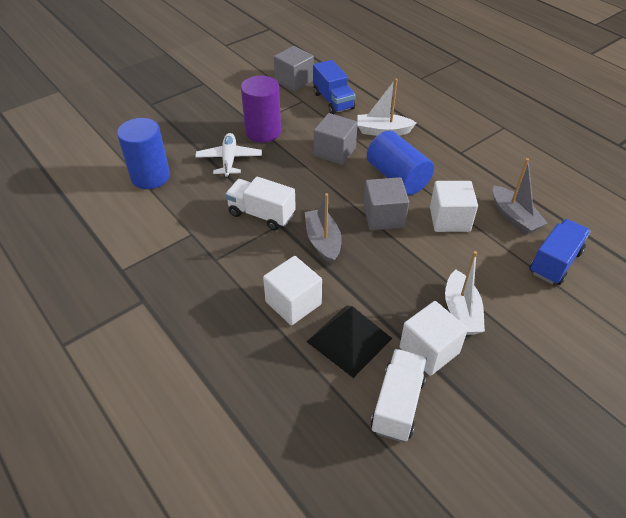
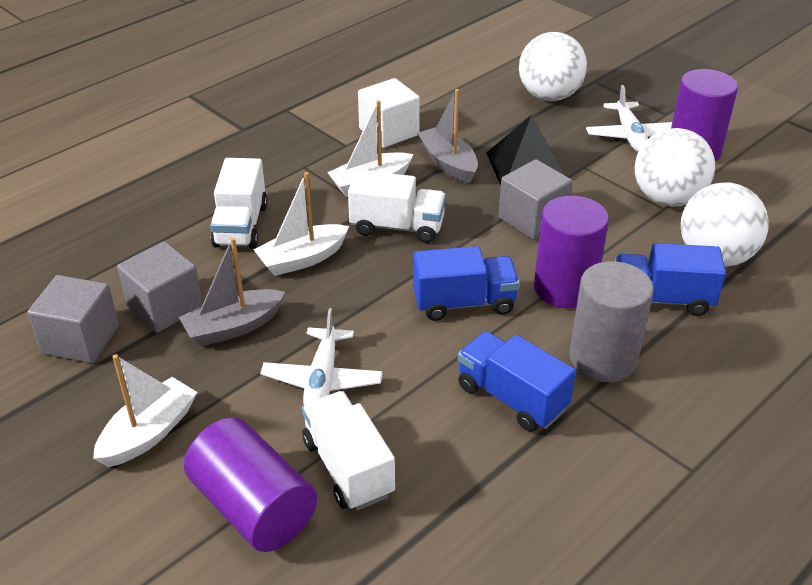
blue cylinder: [117,118,170,189] [367,131,434,195] = 2 -> none = 0
blue truck: [313,60,356,114] [529,219,591,285] = 2 -> [413,246,520,321] [458,331,576,432] [615,243,726,316] = 3
grey cylinder: none = 0 -> [569,261,654,382] = 1
purple cylinder: [241,76,281,143] = 1 -> [184,417,317,552] [534,196,609,308] [671,69,738,162] = 3
white ball: none = 0 -> [519,32,587,101] [635,128,715,207] [681,182,769,267] = 3
white boat: [357,79,416,136] [445,251,485,335] = 2 -> [93,354,197,467] [253,172,349,276] [327,100,414,197] = 3
white cube: [263,256,322,325] [400,301,468,376] [430,181,478,232] = 3 -> [358,78,420,148] = 1
white plane: [195,133,262,177] = 1 -> [260,308,383,405] [586,85,672,152] = 2
white truck: [225,177,296,230] [371,349,427,442] = 2 -> [210,158,268,249] [302,391,395,510] [348,170,446,243] = 3

